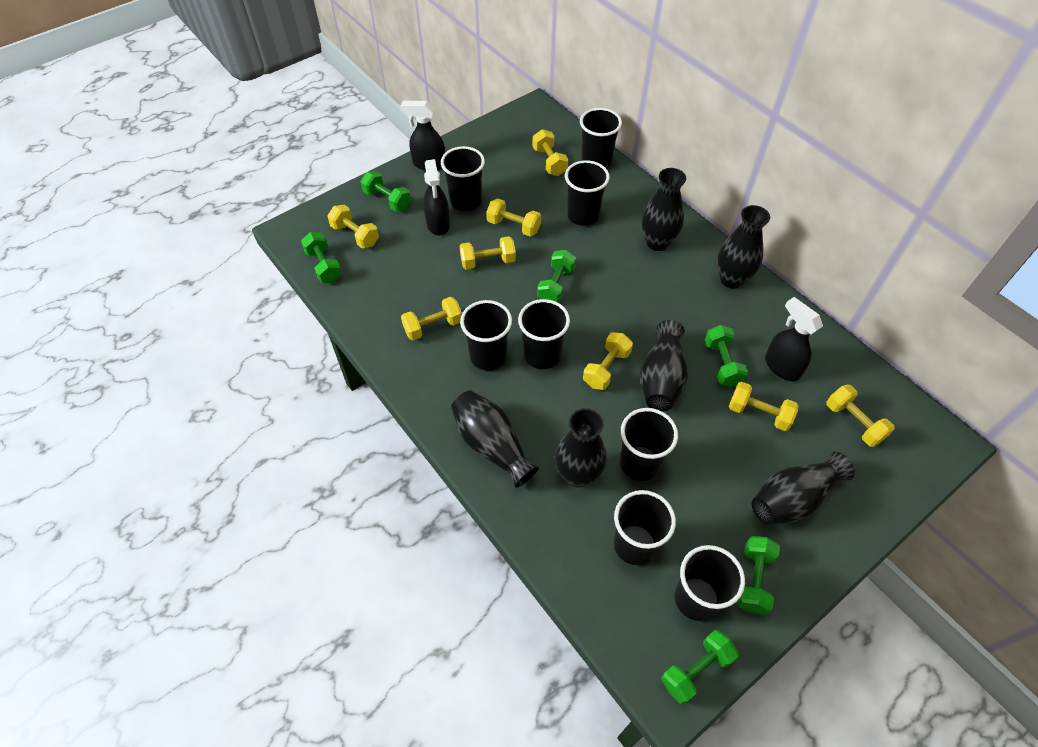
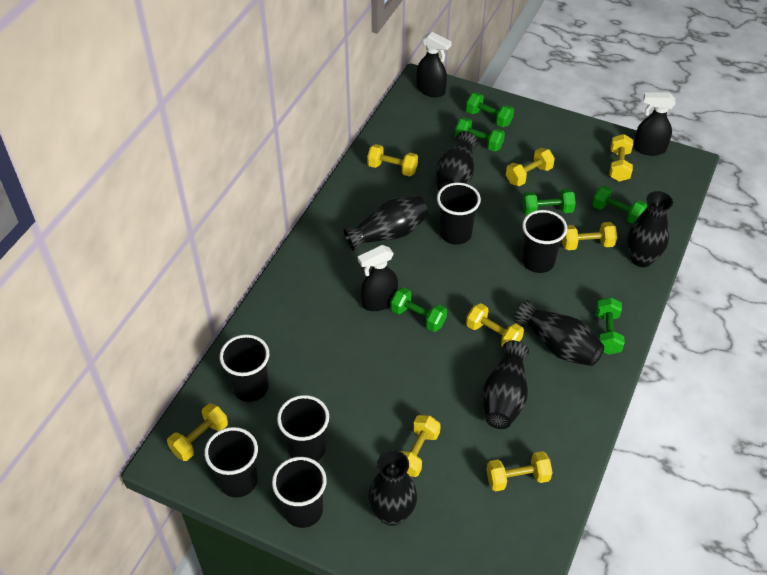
black cup: [441,146,485,211] [460,300,512,370] [518,299,570,369] [565,160,610,226] [580,108,622,169] [614,490,676,565] [620,408,678,481] [675,545,745,621] = 8 -> [204,427,258,497] [220,334,269,402] [272,457,327,528] [277,395,329,462] [437,183,481,245] [522,210,567,273] = 6

